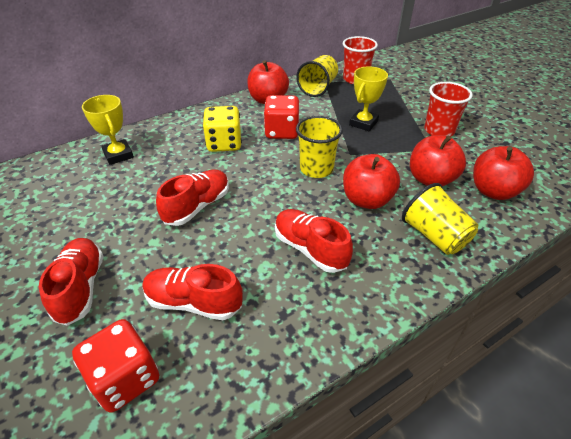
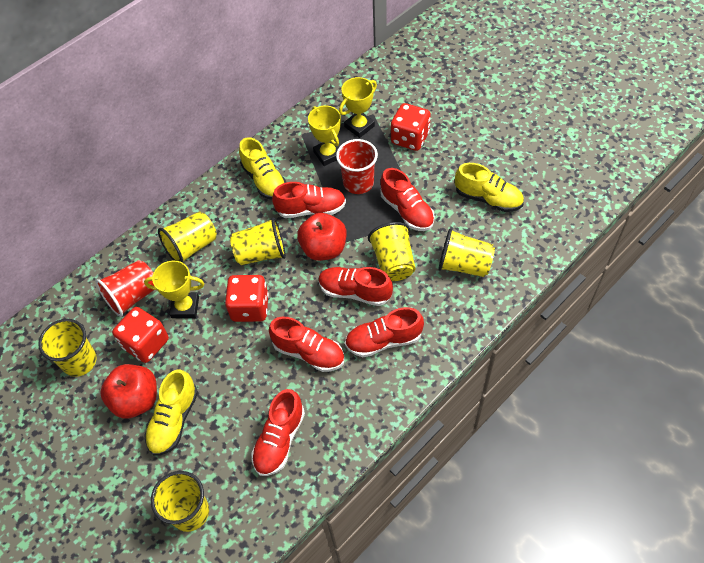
red apple: [247,60,289,104] [343,154,400,209] [410,135,466,186] [473,146,534,200] = 4 -> [100,364,157,419] [297,213,346,261] = 2
red dice: [72,319,159,413] [264,95,299,139] = 2 -> [112,307,169,363] [225,275,269,322] [391,103,431,151] = 3
red shoe: [39,238,103,326] [142,264,243,320] [156,169,229,226] [275,209,353,273] = 4 -> [251,389,305,476] [269,317,345,372] [272,182,346,218] [319,267,393,306] [345,307,424,357] [380,168,435,231] = 6
yellow cup: [296,55,338,97] [296,116,343,178] [402,183,478,255] = 3 -> [38,319,97,377] [151,471,209,532] [158,212,217,263] [230,217,286,265] [368,222,416,281] [438,228,495,277] = 6
yellow dice: [203,106,242,152] = 1 -> none = 0
yellow shoe: none = 0 -> [145,370,198,456] [239,137,287,200] [455,163,524,212] = 3
yellow trophy: [82,95,134,165] [349,66,388,131] = 2 -> [144,260,204,318] [308,106,341,166] [339,77,377,138] = 3

